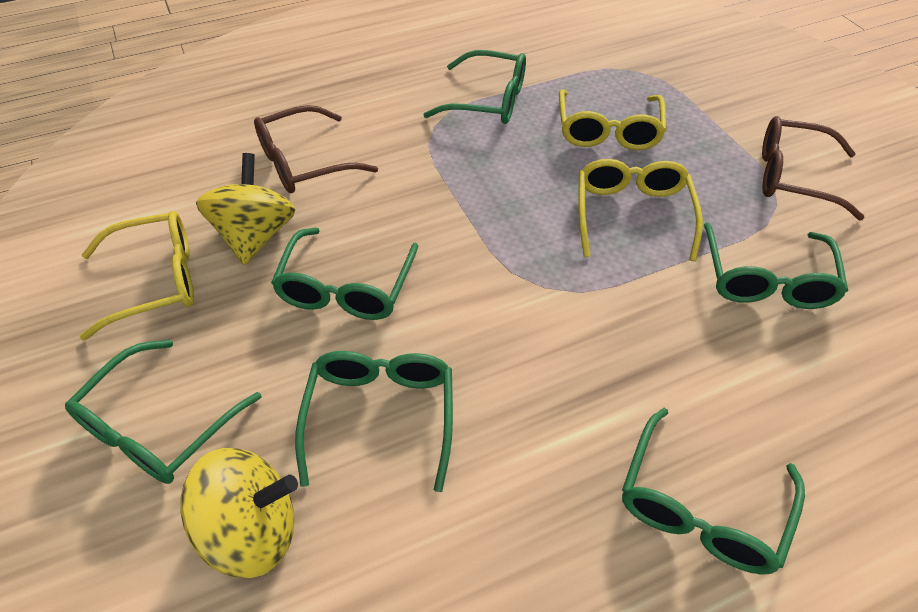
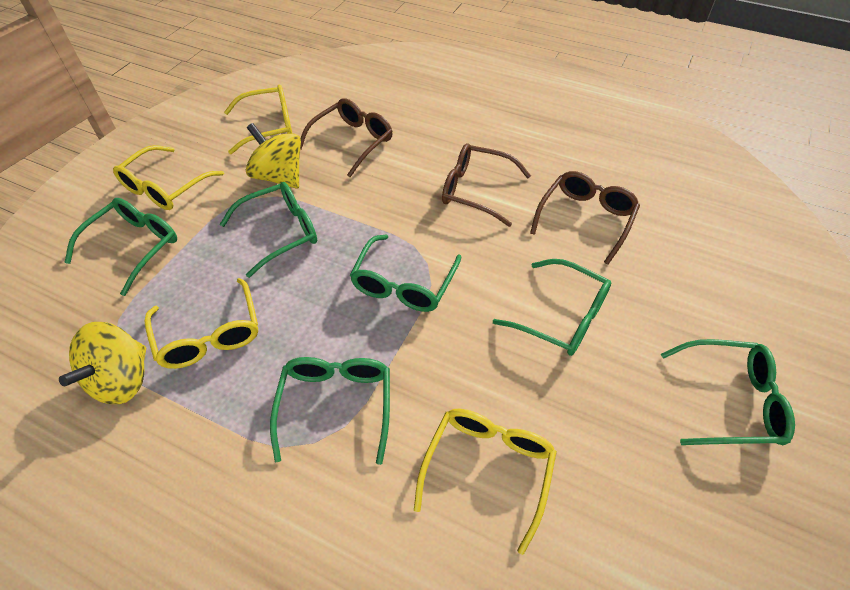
brown glasses: [254,105,378,193] [762,116,865,220] = 2 -> [301,98,393,177] [442,143,531,227] [530,171,640,265] = 3
yellow glasses: [80,211,194,340] [559,89,667,150] [578,159,703,261] = 3 -> [113,145,224,210] [145,278,258,369] [224,85,292,154] [414,409,557,555] = 4

